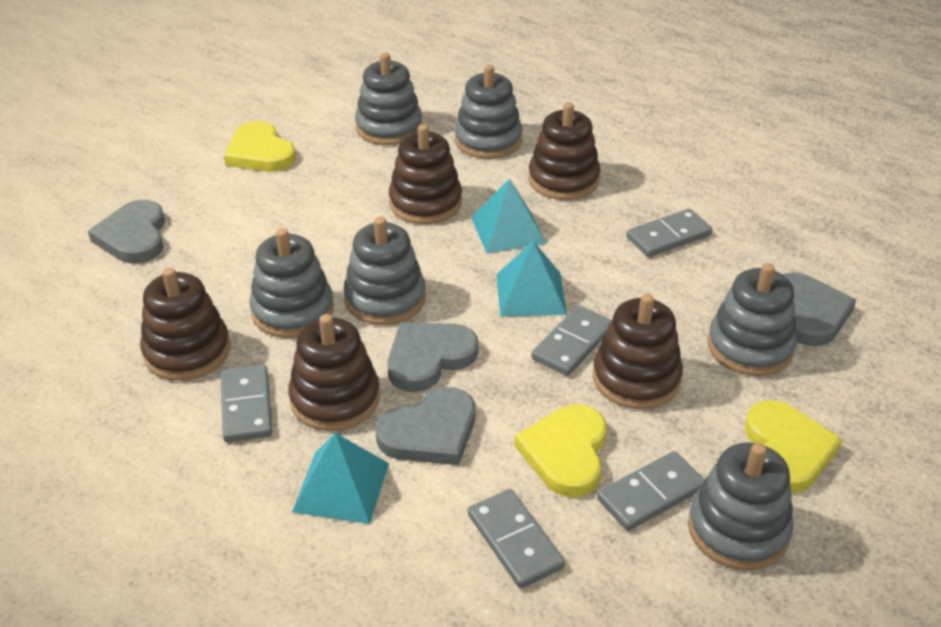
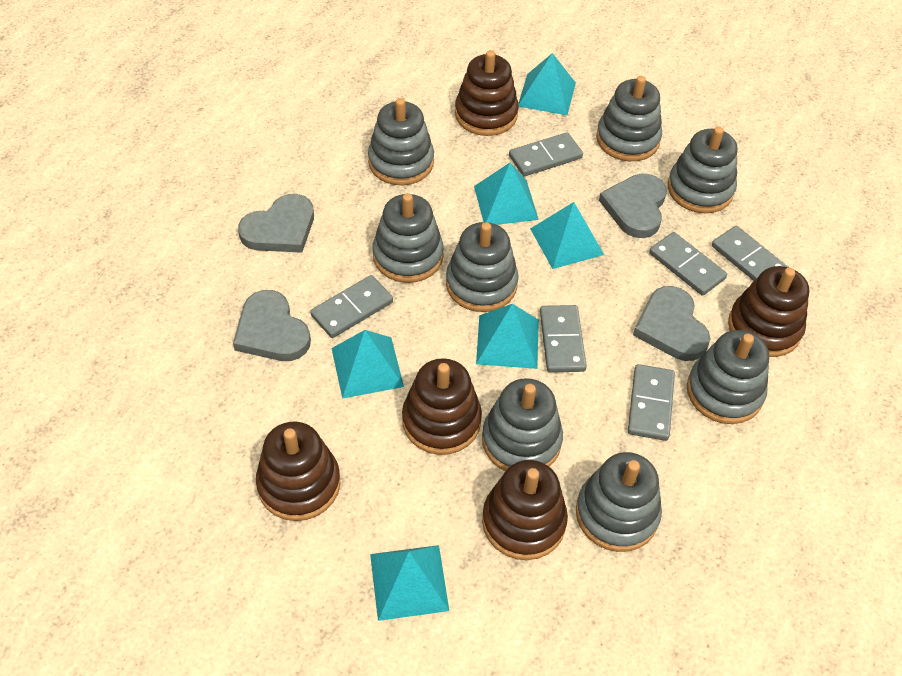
grey domino: [221,364,272,442] [468,489,565,588] [531,305,612,376] [597,451,705,531] [626,209,712,257] = 5 -> [310,275,393,338] [509,132,583,176] [540,305,587,373] [628,364,675,441] [649,232,727,296] [712,226,789,281] = 6
grey stacking toy: [249,228,334,338] [344,217,426,325] [355,53,422,145] [454,65,523,159] [688,442,794,570] [708,263,797,376] = 6 -> [368,98,434,185] [373,193,444,283] [446,222,519,312] [482,378,563,471] [576,452,662,552] [596,76,662,161] [668,126,737,213] [687,330,769,424] = 8
turquoise pyramid: [292,433,389,524] [471,179,546,253] [496,241,567,317] = 3 -> [331,330,404,399] [370,545,449,621] [474,163,539,225] [476,304,539,369] [518,53,576,115] [530,202,604,269] = 6
yellow heart: [224,121,296,172] [514,405,607,497] [745,400,843,493] = 3 -> none = 0

